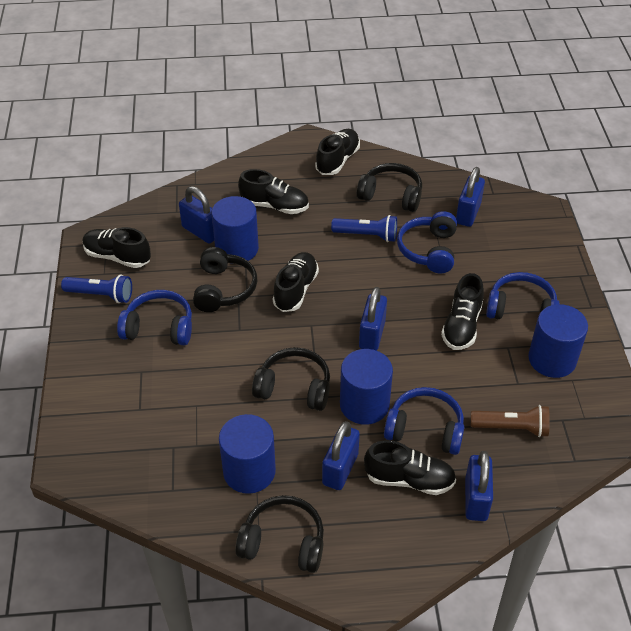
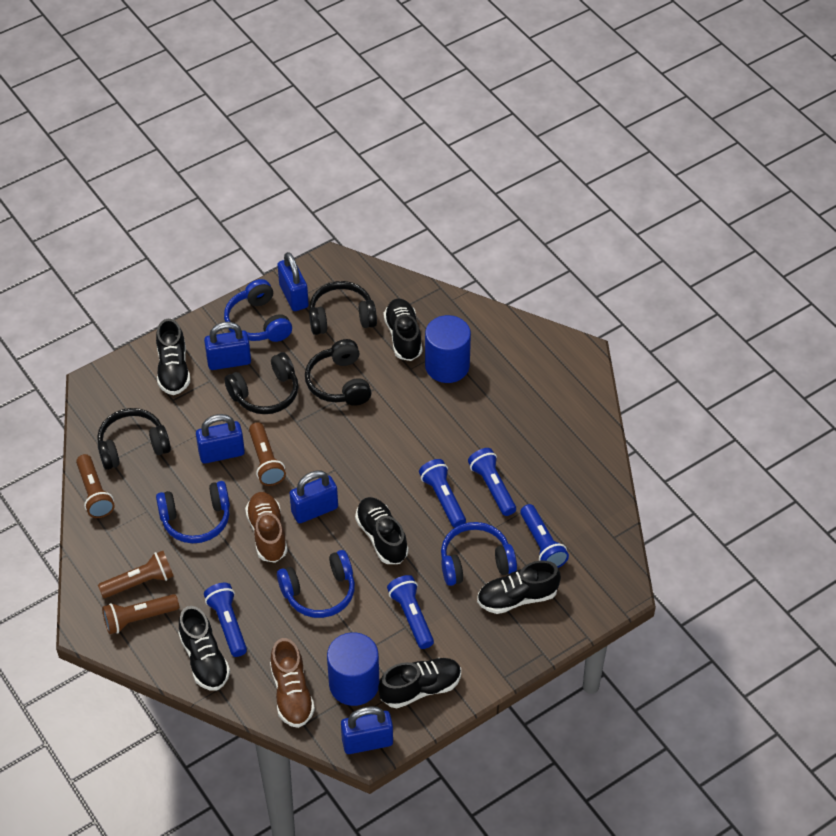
blue cylinder: [211,196,259,264] [219,414,276,494] [340,349,393,425] [528,304,588,378] = 4 -> [327,632,379,706] [425,315,471,383] = 2
blue flashlight: [61,275,132,303] [331,215,397,242] = 2 -> [204,583,247,657] [387,575,434,649] [419,459,466,528] [468,448,516,516] [520,504,569,568] = 5
brown flashlight: [471,405,550,437] = 1 -> [76,454,115,518] [98,551,174,598] [102,594,179,634] [249,422,286,486] = 4
brown shoe: none = 0 -> [245,492,288,563] [270,638,315,728] = 2

